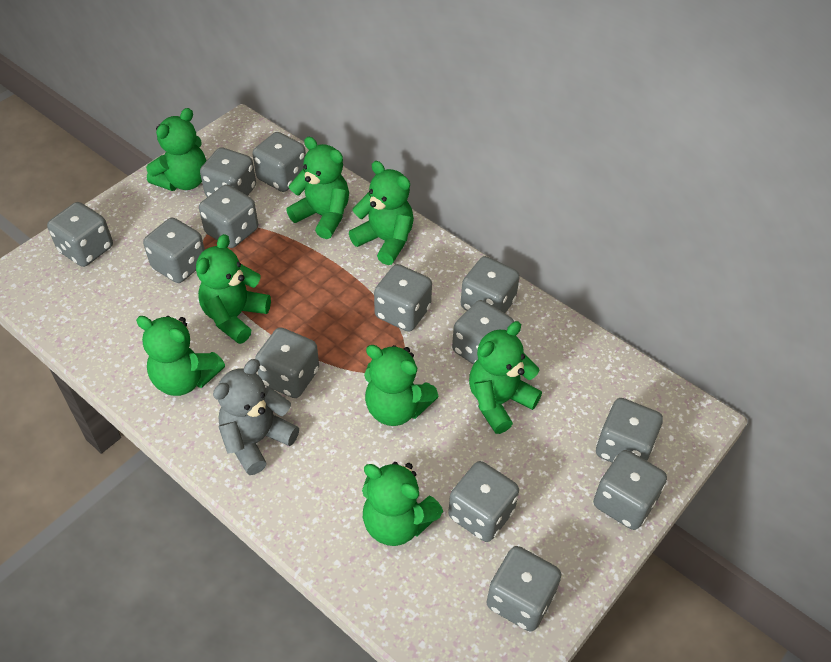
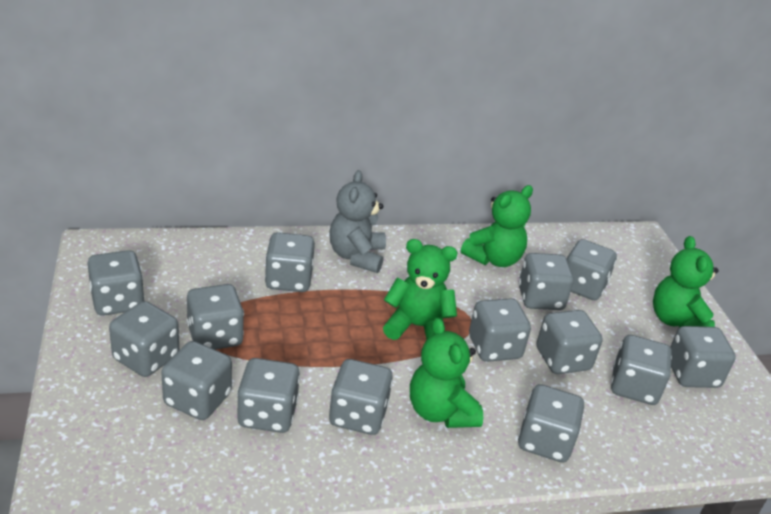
green teddy bear: [136,316,225,396] [146,108,207,191] [196,234,271,344] [286,137,349,239] [349,161,414,265] [362,462,443,546] [364,345,439,426] [469,321,542,434] = 8 -> [383,239,458,340] [410,318,483,428] [461,185,533,267] [653,236,719,328] = 4
grey dice: [47,202,113,267] [143,218,205,283] [199,184,258,248] [200,147,256,197] [252,132,306,192] [255,327,319,398] [374,264,432,332] [448,461,519,542] [452,300,514,365] [461,256,520,313] [486,546,561,632] [593,450,667,530] [596,398,663,463] = 13 -> [87,250,145,316] [109,301,179,377] [161,341,232,420] [187,284,244,350] [237,358,300,433] [265,232,315,292] [329,359,393,435] [469,298,531,362] [518,253,574,310] [518,384,584,462] [536,310,602,374] [567,239,617,300] [611,335,672,405] [670,326,736,388] = 14

